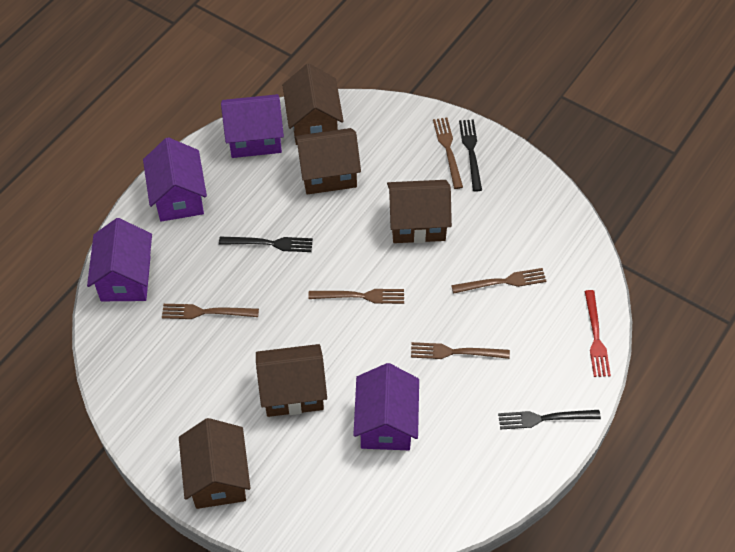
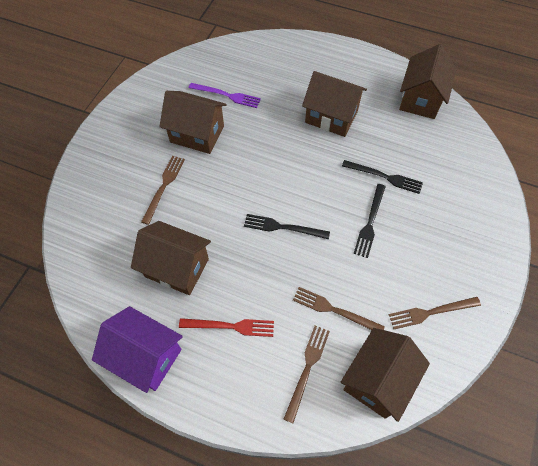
brown fork: [162,304,259,319] [308,289,404,304] [411,342,510,359] [433,117,463,189] [451,268,547,294] = 5 -> [141,156,185,225] [284,325,330,423] [293,287,385,330] [389,297,481,329] = 4
purple fork: none = 0 -> [189,83,261,108] = 1
purple house: [87,218,152,301] [143,137,207,222] [221,94,284,158] [353,363,419,450] = 4 -> [92,306,183,393] = 1

